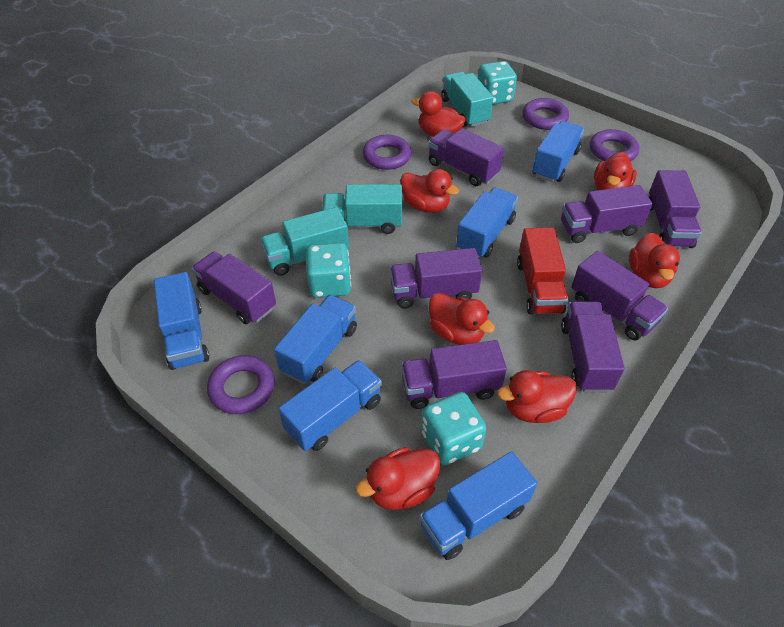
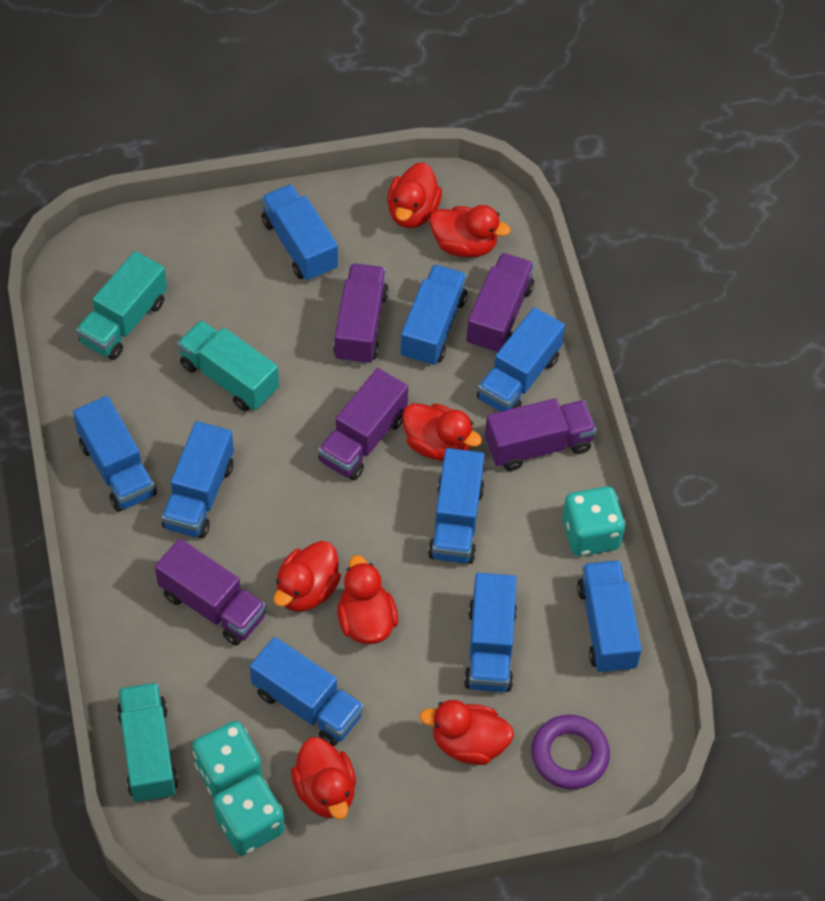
blue truck: [154,272,209,370] [274,295,357,384] [278,360,382,451] [419,451,537,560] [456,187,518,258] [532,121,584,182] = 6 -> [73,396,157,512] [161,421,234,538] [250,637,364,746] [261,184,338,281] [400,264,467,366] [428,448,484,564] [464,573,517,692] [477,307,565,412] [577,560,642,674] = 9
purple ring: [207,355,275,414] [363,135,412,170] [523,98,569,130] [590,129,639,162] = 4 -> [531,715,610,789] = 1
purple truck: [192,251,276,324] [390,248,482,308] [401,340,507,409] [428,128,504,186] [561,185,653,243] [561,301,625,392] [571,251,668,340] [649,170,702,248] = 8 -> [155,539,266,646] [318,368,408,480] [333,264,388,365] [466,253,534,354] [485,398,597,471] = 5
red truck: [517,227,568,315] = 1 -> none = 0

